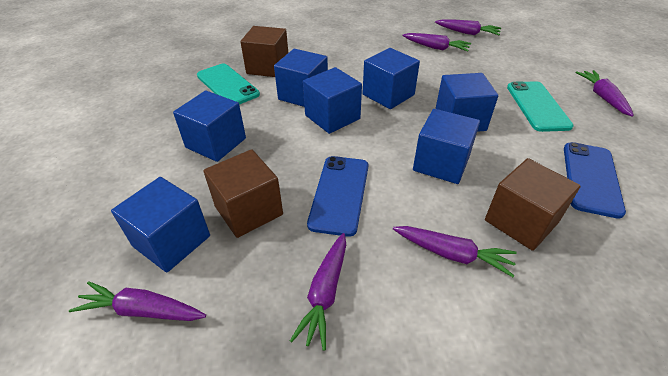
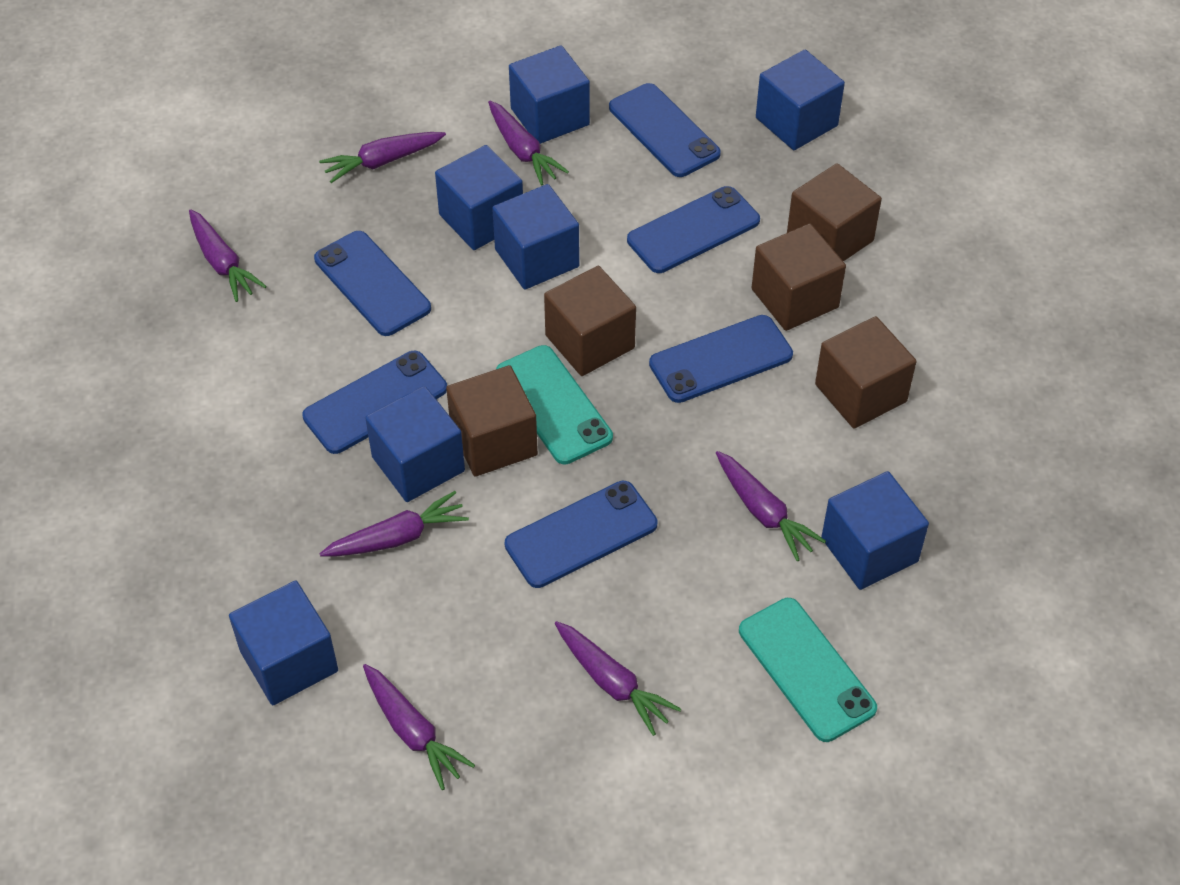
blue phone: [307,156,368,237] [564,142,626,219] = 2 -> [302,351,447,454] [314,231,431,336] [505,481,657,588] [609,83,721,177] [627,186,760,273] [649,315,793,403] = 6
brown cube: [203,149,283,238] [240,26,288,77] [485,158,581,251] = 3 -> [446,365,538,477] [544,266,636,376] [751,224,846,331] [787,163,882,261] [815,316,917,429] = 5
purple carrot: [69,281,206,321] [290,233,346,351] [393,226,517,277] [402,33,471,52] [435,19,501,35] [576,70,634,117] = 6 -> [189,209,267,302] [319,132,446,183] [319,491,469,556] [363,664,475,790] [488,101,569,186] [555,621,681,736] [716,451,826,561] = 7

